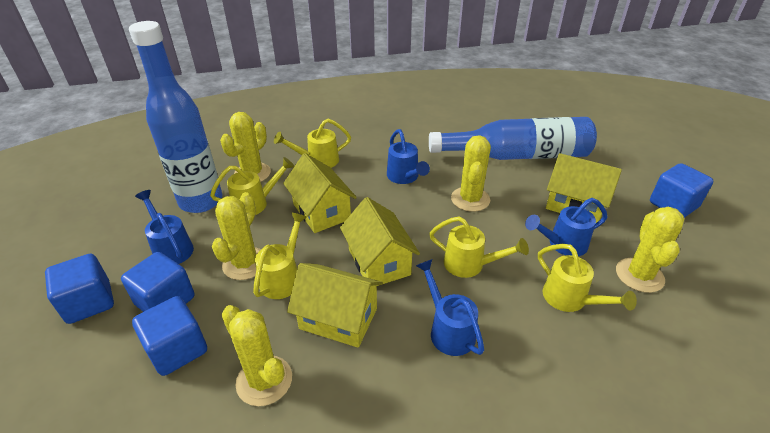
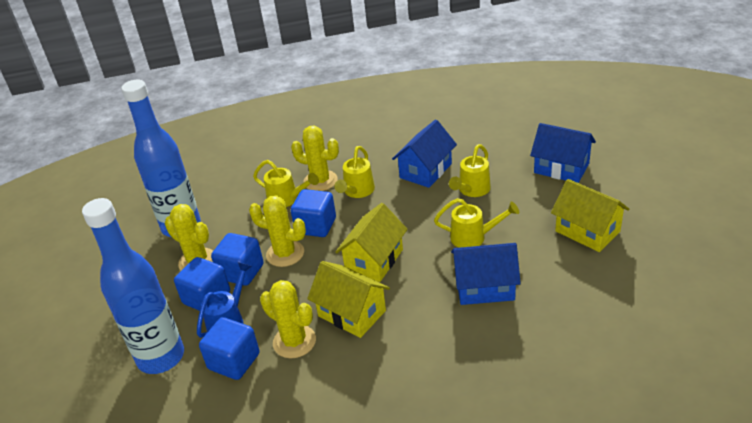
blue house: none = 0 -> [392,119,457,188] [451,243,521,305] [530,123,596,183] = 3
blue watering can: [135,190,194,264] [387,129,430,184] [416,259,484,356] [525,198,607,256] = 4 -> [197,262,252,338] = 1
yellow cactus: [212,192,261,280] [220,112,271,182] [221,305,292,406] [451,135,491,212] [616,207,684,293] = 5 -> [165,204,213,270] [249,195,306,267] [260,280,316,358] [291,126,339,191] = 4
yellow house: [283,153,357,233] [287,263,383,348] [340,197,420,286] [546,153,622,223] = 4 -> [307,261,390,338] [335,203,408,282] [551,179,629,252] = 3
yellow watering can: [210,157,294,215] [253,212,307,299] [274,119,351,168] [429,216,529,278] [538,244,637,312] = 5 -> [253,160,319,207] [334,146,375,198] [434,198,519,248] [449,144,491,197] = 4

